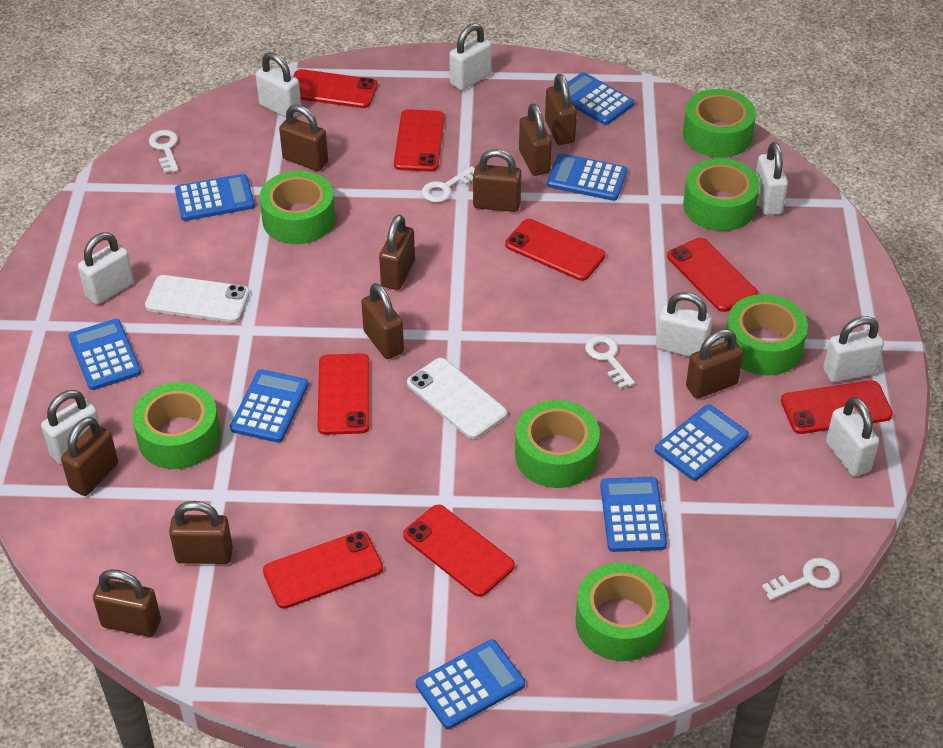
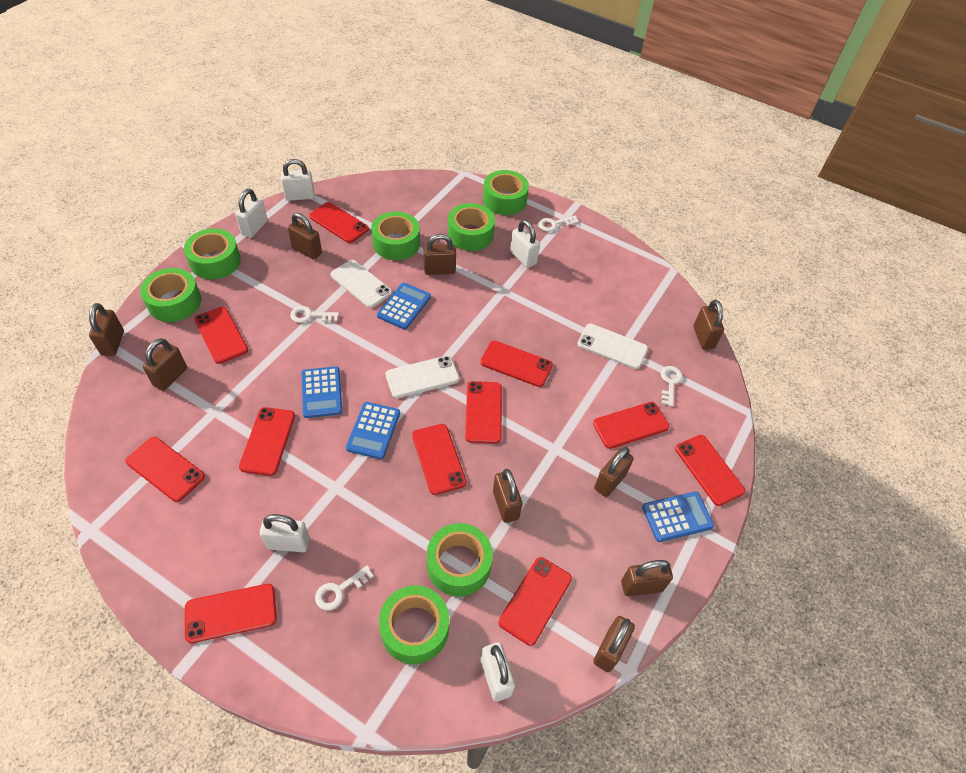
blue calculator: [69,319,141,390] [175,174,255,221] [230,369,308,443] [416,639,525,729] [547,153,628,201] [567,72,634,125] [600,477,667,552] [655,404,749,481] = 8 -> [302,366,342,418] [346,402,400,459] [377,283,431,330] [642,492,714,542] = 4
brown padlock: [61,417,118,496] [93,569,161,637] [169,501,233,564] [279,105,328,171] [361,283,404,359] [379,215,415,290] [473,149,521,212] [519,104,552,176] [545,74,577,145] [686,329,743,399] = 10 -> [89,303,124,356] [143,338,187,391] [288,213,322,260] [424,234,456,275] [493,469,522,523] [593,616,635,672] [594,447,634,497] [621,560,673,596] [693,300,724,350] = 9
red phone: [263,531,383,609] [293,69,378,108] [317,353,370,435] [394,109,444,172] [403,505,515,597] [505,219,605,281] [667,238,758,312] [781,380,893,434] = 8 -> [125,437,205,502] [185,584,277,643] [194,307,248,364] [239,407,295,476] [309,202,369,243] [412,424,466,495] [465,381,502,444] [480,341,553,387] [498,557,572,646] [593,402,669,449] [675,435,745,506] = 11
white padlock: [41,390,101,465] [78,232,134,305] [256,52,301,118] [449,23,492,90] [656,292,712,357] [756,142,788,215] [823,316,884,382] [826,397,879,477] = 8 -> [235,189,268,238] [260,514,310,552] [281,159,315,201] [481,642,515,702] [510,220,540,268] = 5
white phone: [145,275,250,323] [407,358,507,439] = 2 -> [330,260,392,308] [385,356,460,398] [577,323,648,369] = 3

